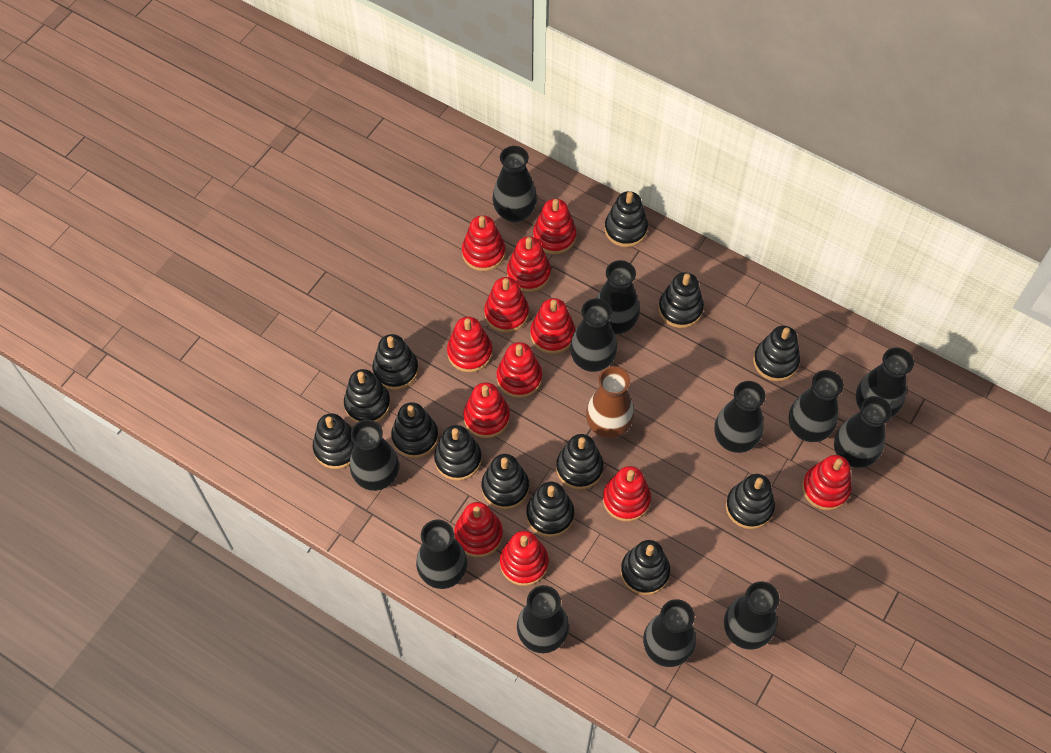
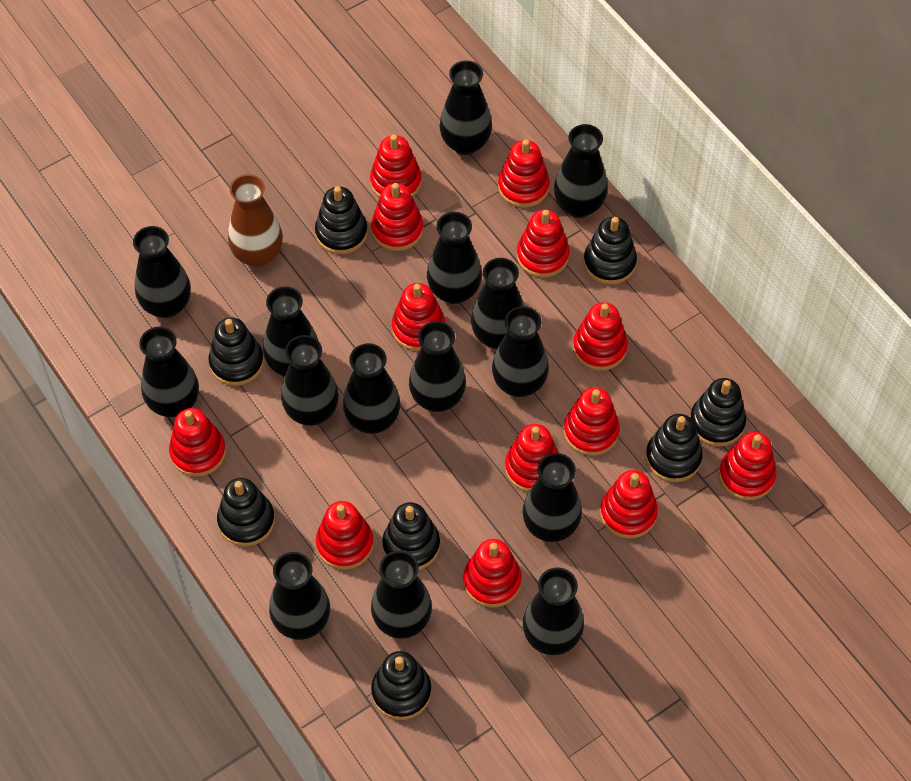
black stacking toy: [313,413,354,469] [344,369,391,423] [372,334,418,390] [391,402,438,458] [434,425,482,481] [482,454,529,509] [526,482,574,537] [556,434,604,490] [604,191,648,247] [621,540,670,595] [658,272,704,328] [726,474,775,529] [753,326,800,381] = 13 -> [209,317,264,386] [217,478,275,546] [315,186,367,254] [371,651,431,720] [382,502,440,570] [584,217,637,285] [646,414,703,482] [690,378,746,447] = 8
black vase: [350,419,399,491] [416,520,467,589] [492,146,537,222] [517,585,569,653] [570,298,617,372] [596,260,640,335] [643,599,696,667] [714,381,765,453] [724,581,780,650] [789,370,844,442] [834,396,892,468] [856,348,914,418] = 12 -> [133,226,191,318] [139,327,199,417] [263,286,318,377] [269,552,330,640] [281,335,339,426] [343,343,400,434] [371,551,432,639] [409,321,466,412] [427,212,482,304] [439,60,492,155] [471,258,524,349] [492,306,549,397] [523,453,582,542] [523,568,584,655] [554,124,608,218] = 15
red stacking toy: [447,317,493,372] [454,502,503,557] [462,215,505,271] [463,382,510,438] [484,277,529,333] [497,342,542,398] [500,531,549,586] [507,236,551,292] [530,298,575,354] [533,199,576,254] [603,466,651,522] [802,455,852,510] = 12 -> [169,408,226,477] [316,501,374,570] [370,134,422,198] [371,183,423,251] [392,283,445,351] [463,539,522,608] [498,139,550,208] [505,424,559,492] [517,210,570,278] [564,387,620,456] [573,302,628,371] [600,470,658,539] [719,432,776,501] = 13

